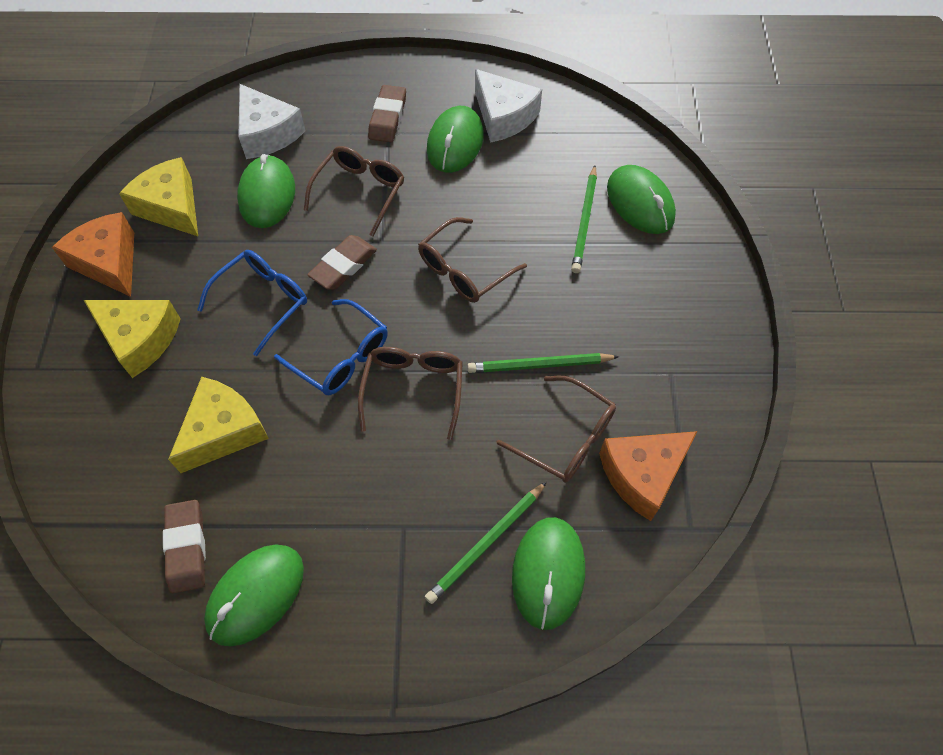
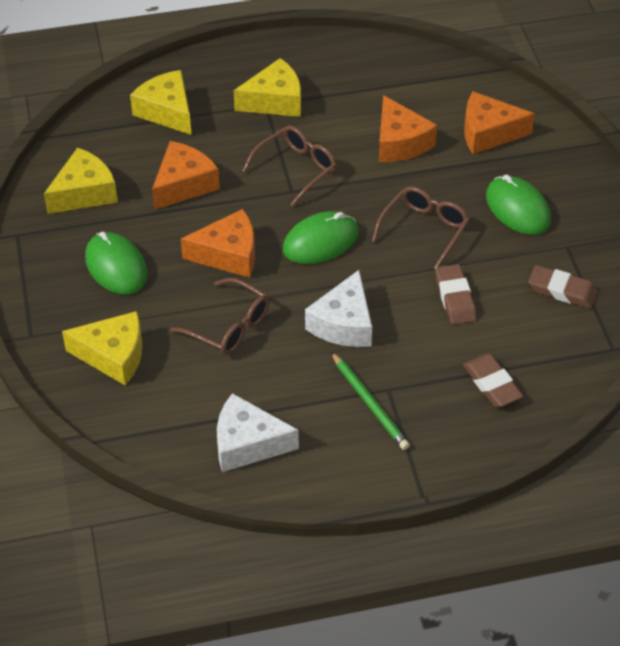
blue glasses: [197,250,307,356] [274,299,388,395] = 2 -> none = 0
brown glasses: [304,146,405,236] [358,347,463,440] [418,217,527,303] [497,376,616,483] = 4 -> [170,278,270,355] [243,125,336,207] [372,186,470,269] = 3
green mouse: [204,544,304,647] [237,154,295,228] [427,106,484,173] [512,517,585,630] [607,165,676,234] = 5 -> [85,232,148,294] [283,211,358,264] [486,175,551,235] = 3
green pencil: [425,482,547,604] [467,353,619,373] [571,165,597,273] = 3 -> [331,352,410,450] = 1
orange cheese: [52,212,134,297] [599,431,698,521] = 2 -> [152,141,220,210] [181,209,255,278] [379,95,437,162] [464,91,535,154] = 4
yellow cheese: [84,300,181,378] [119,157,198,236] [168,377,269,473] = 3 -> [44,147,118,214] [62,311,142,385] [130,70,191,135] [234,58,301,117] = 4

